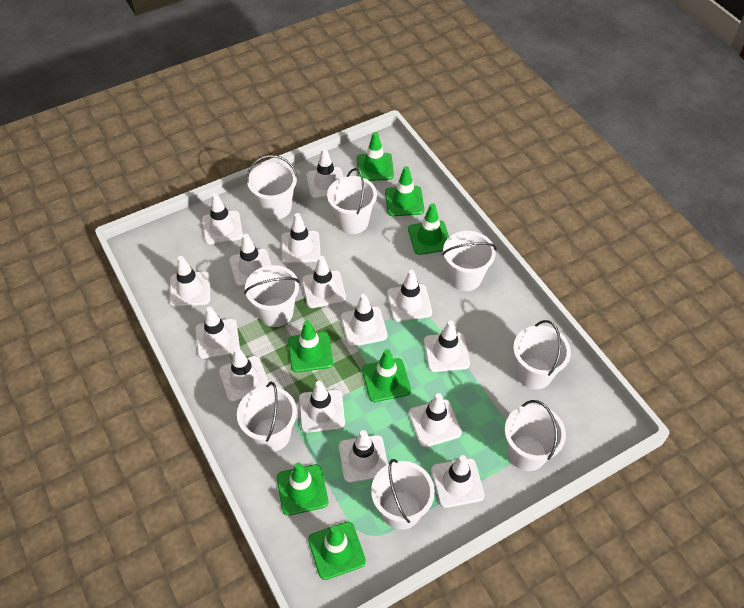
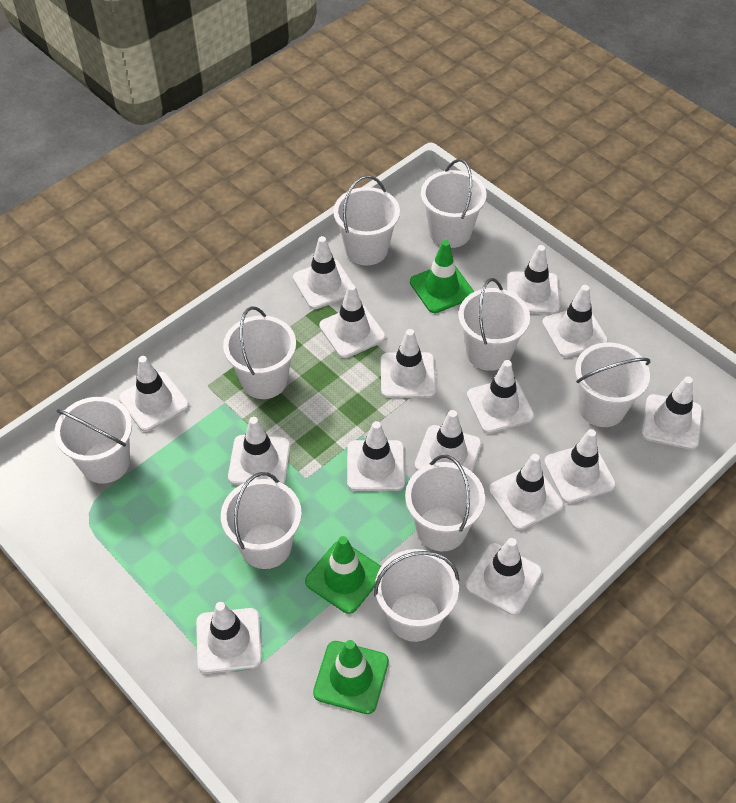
green traffic cone: [277,462,328,516] [288,320,333,373] [308,522,366,580] [357,132,394,181] [362,349,411,402] [385,166,424,216] [408,203,449,255] = 7 -> [305,536,381,614] [313,640,389,714] [410,240,474,313] = 3
white bucket: [237,382,297,452] [244,265,300,327] [246,155,298,220] [327,168,377,234] [371,459,435,530] [442,231,497,291] [505,400,566,471] [513,320,571,389] = 8 -> [54,397,132,483] [221,472,302,569] [223,306,296,399] [333,175,400,266] [374,549,460,642] [405,455,485,551] [421,159,487,248] [458,278,530,371] [575,343,650,427] = 9

